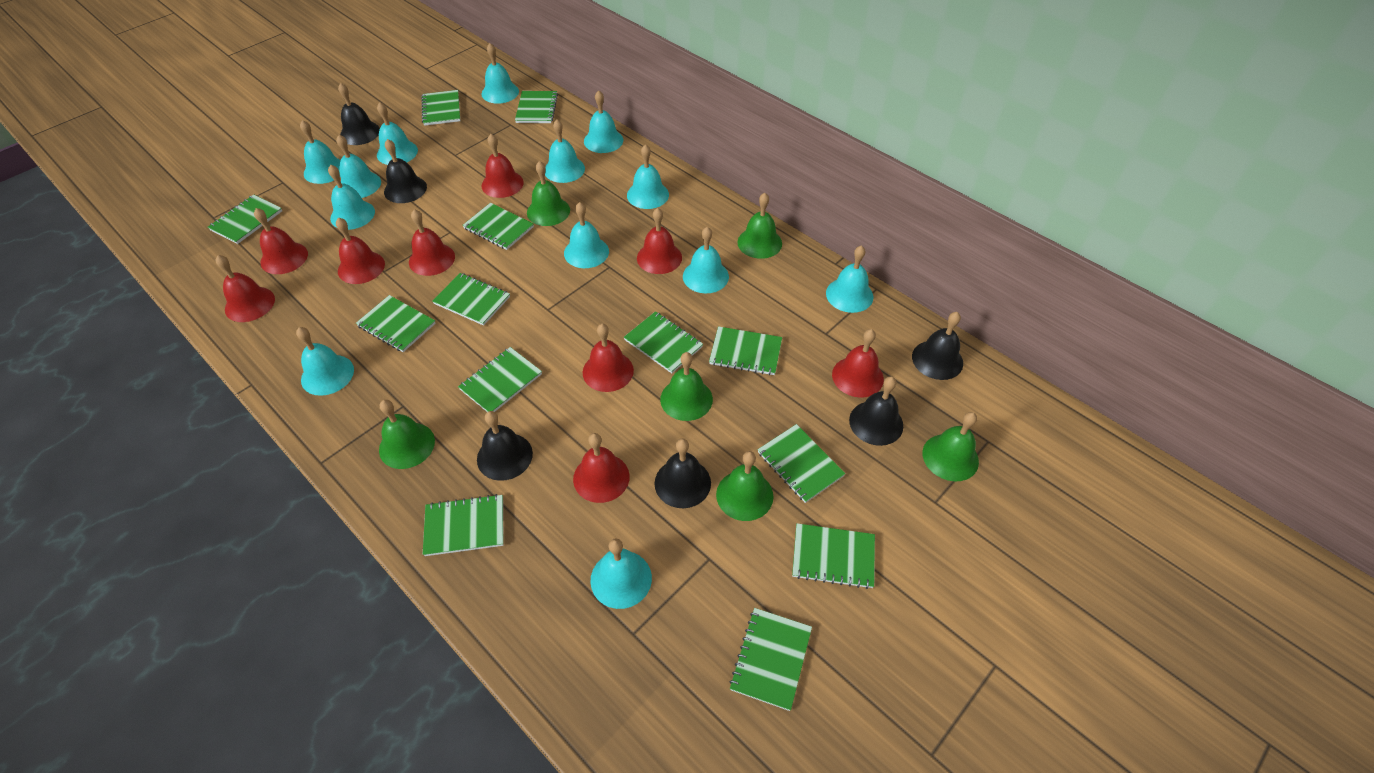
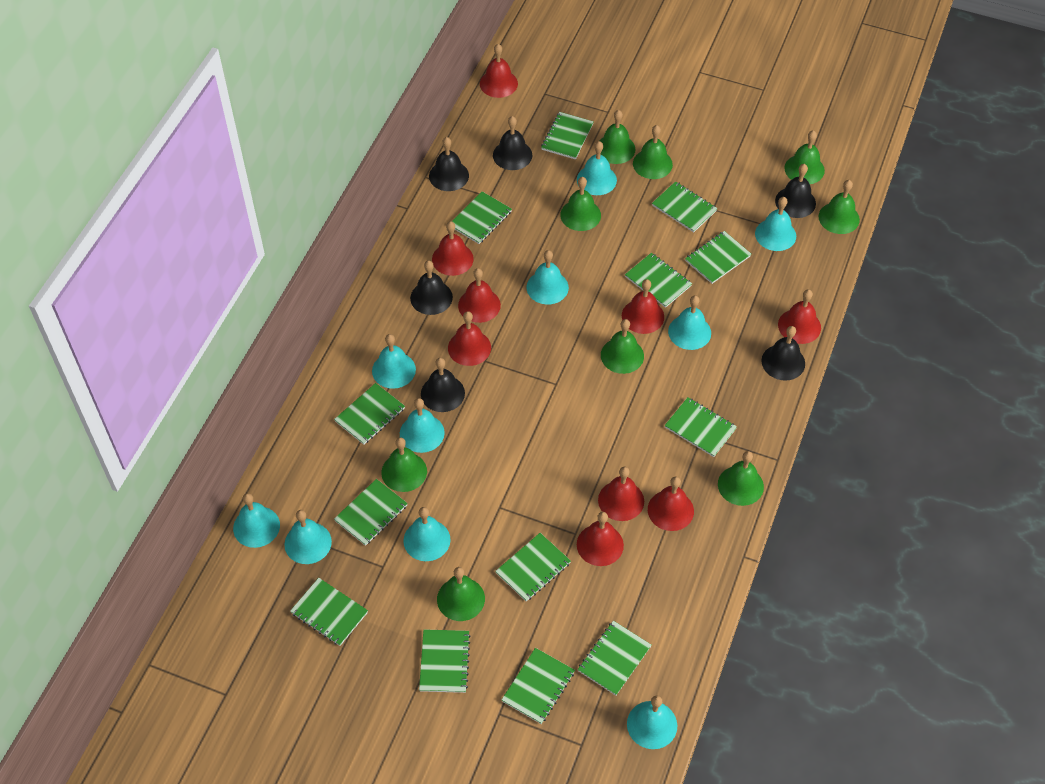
green bell: [379,400,435,469] [527,161,570,226] [660,352,713,421] [716,451,774,521] [738,193,782,259] [922,412,979,481] = 6 -> [381,437,427,492] [437,567,485,621] [560,177,601,231] [599,110,636,164] [601,319,644,374] [633,125,673,179] [718,451,764,506] [784,130,825,184] [818,180,860,234] = 9
turquoise bell: [296,327,354,396] [300,120,341,184] [328,164,375,230] [336,135,381,198] [377,102,418,165] [482,43,519,104] [545,119,585,183] [564,202,609,268] [584,90,623,153] [590,539,652,609] [627,144,669,209] [683,227,729,293] [826,245,873,313] = 13 -> [233,493,280,548] [284,510,332,564] [372,334,416,389] [400,398,445,453] [403,507,451,561] [527,250,569,305] [577,141,617,195] [627,695,677,749] [668,295,711,350] [755,197,796,251] = 10

